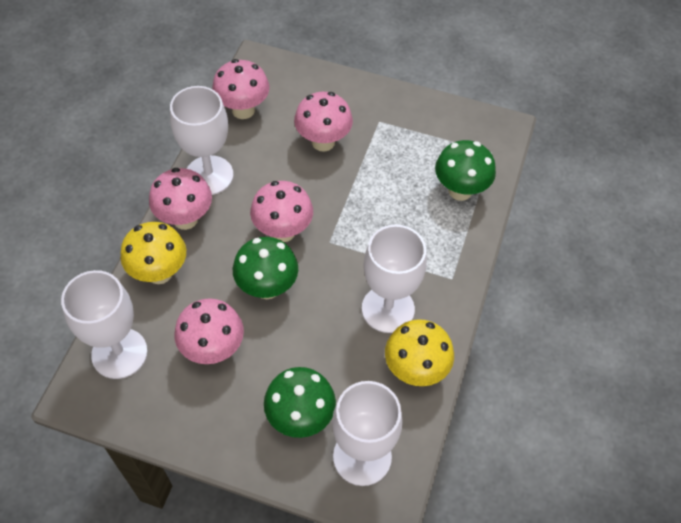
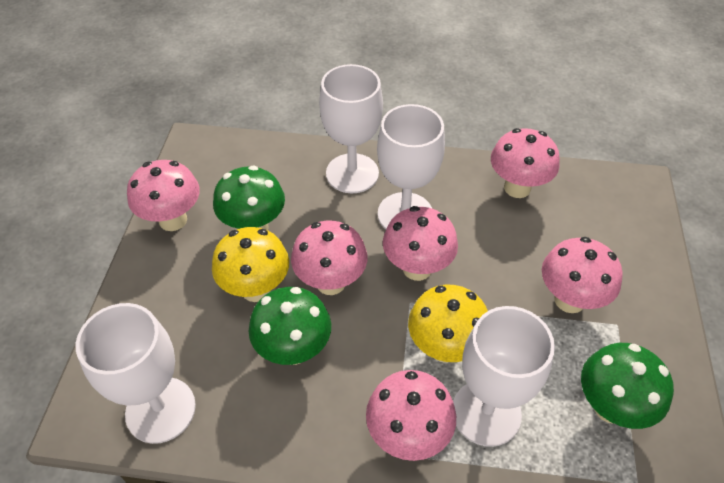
pink mushroom: [149,168,212,230] [174,298,244,364] [212,59,270,119] [250,181,313,242] [294,92,353,152] = 5 -> [127,160,200,231] [291,221,367,295] [366,370,456,461] [383,206,458,281] [491,128,560,198] [542,237,623,313] = 6

